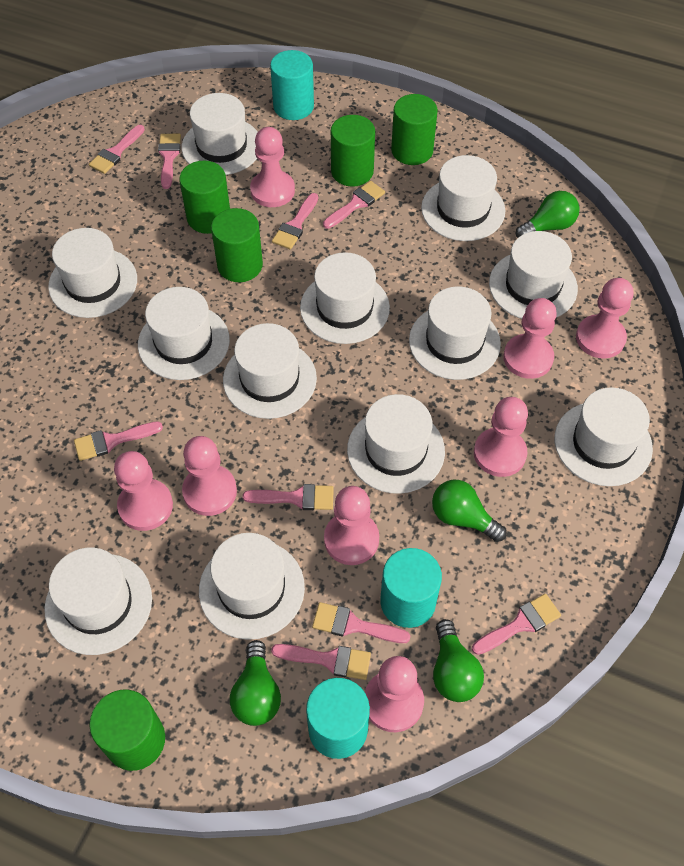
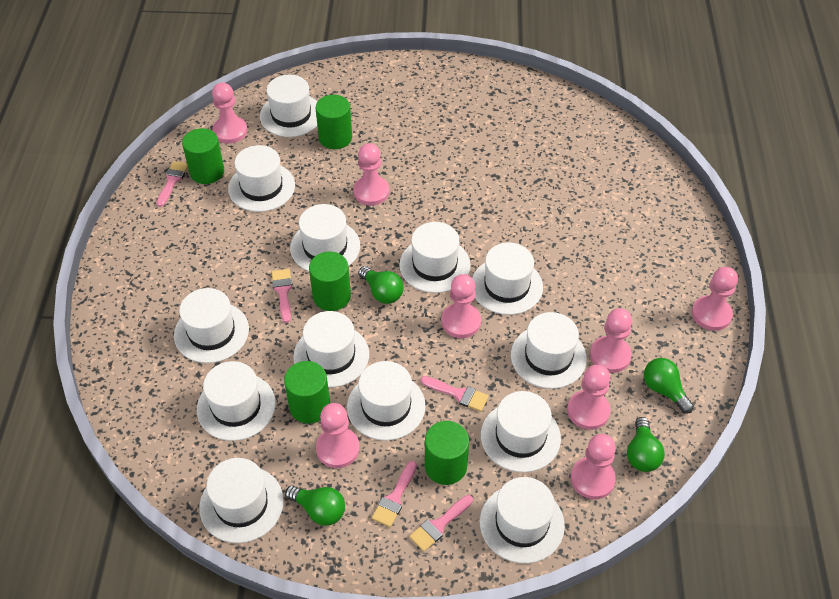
pink brush: [74,421,163,461] [89,125,145,174] [158,134,181,189] [243,484,334,510] [271,644,371,680] [272,193,318,250] [312,602,410,643] [323,181,385,229] [472,594,561,655] = 9 -> [156,161,188,207] [272,269,292,323] [372,461,417,527] [409,495,473,552] [421,376,489,412] = 5
turquoise cylinder: [270,50,314,120] [306,678,370,759] [380,548,442,628] = 3 -> none = 0
white hat: [44,548,152,655] [48,228,137,318] [138,287,230,380] [182,93,258,175] [199,533,305,640] [223,323,317,419] [300,252,390,344] [347,394,445,494] [409,286,501,380] [421,155,505,241] [489,231,578,319] [555,387,653,486] = 12 -> [174,288,249,363] [197,361,276,441] [199,458,284,543] [228,145,295,212] [260,75,318,137] [290,204,360,272] [293,311,369,388] [347,361,426,441] [399,222,470,293] [472,242,543,315] [480,477,565,564] [481,391,561,472] [511,312,587,389] = 13

